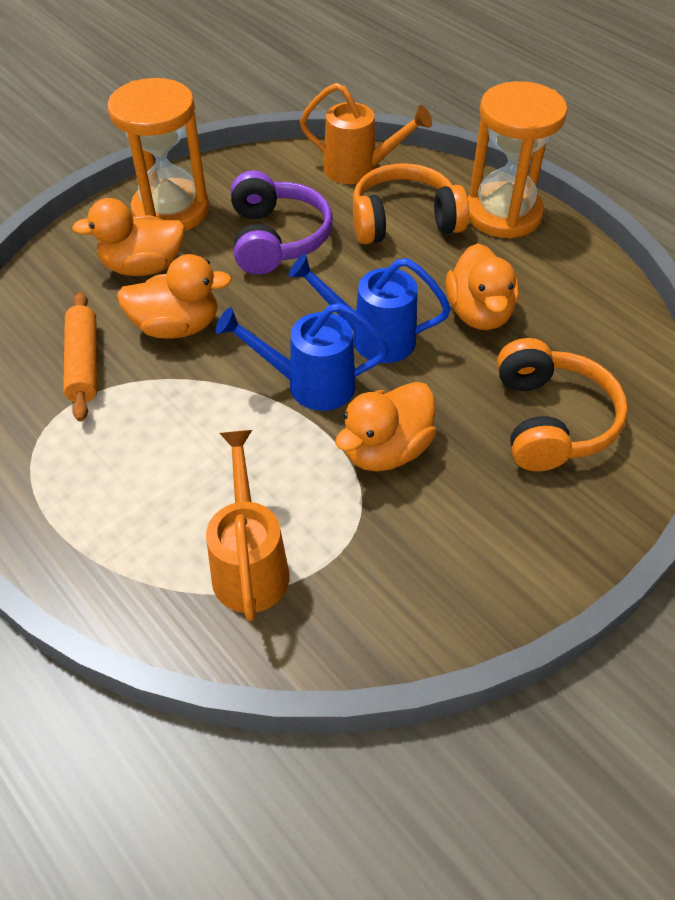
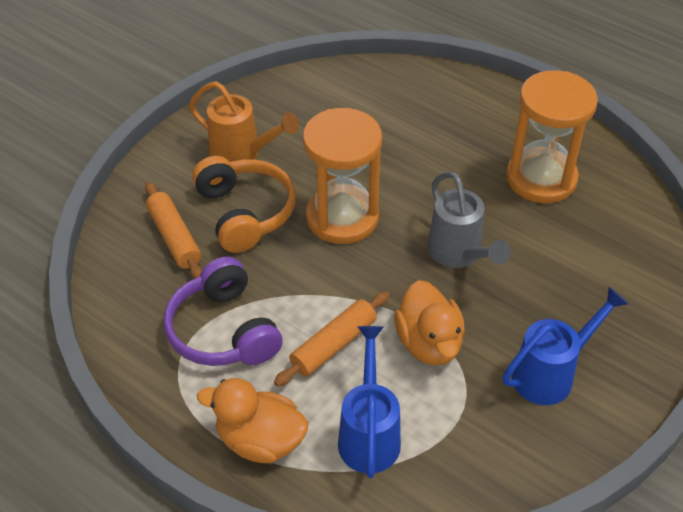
grey watering can: none = 0 -> [427,171,511,268] = 1
orange duck: [72,198,185,276] [117,254,232,339] [335,382,436,472] [446,243,519,330] = 4 -> [197,378,308,463] [394,280,465,365] = 2
orange headphones: [353,163,469,244] [497,338,628,471] = 2 -> [192,156,296,253] = 1
orange rolling pin: [63,292,97,421] = 1 -> [145,182,202,279] [274,291,390,387] = 2
orange watering can: [206,430,290,621] [300,83,432,184] = 2 -> [189,81,299,162] = 1

